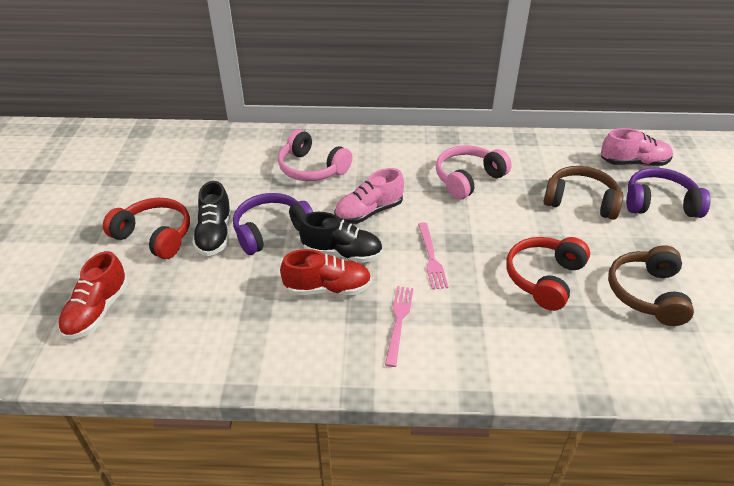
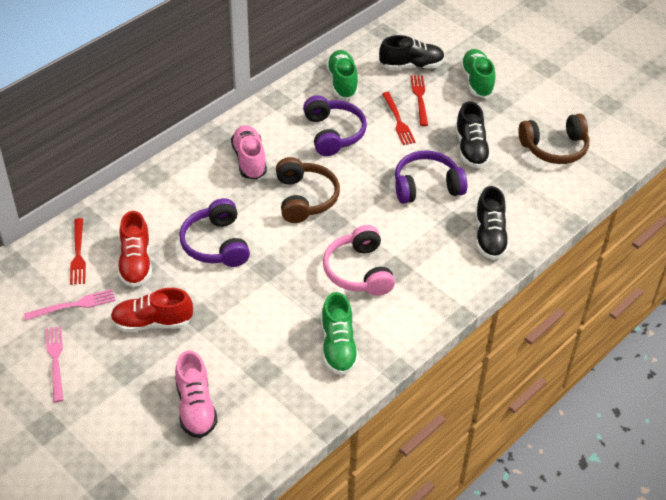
black shoe: [192,181,232,256] [299,212,383,263] = 2 -> [379,35,445,70] [455,101,491,168] [475,186,509,260] = 3
green shoe: none = 0 -> [321,292,359,375] [326,50,358,99] [460,49,495,98] = 3
pink headphones: [278,129,352,181] [436,145,512,200] = 2 -> [323,225,395,296] = 1
purple headphones: [233,193,313,255] [626,168,711,218] = 2 -> [179,198,250,267] [303,95,367,156] [395,150,467,204] = 3
red fork: none = 0 -> [70,218,86,285] [382,92,416,145] [410,75,428,126] = 3
red headphones: [103,198,190,259] [506,237,590,311] = 2 -> none = 0

